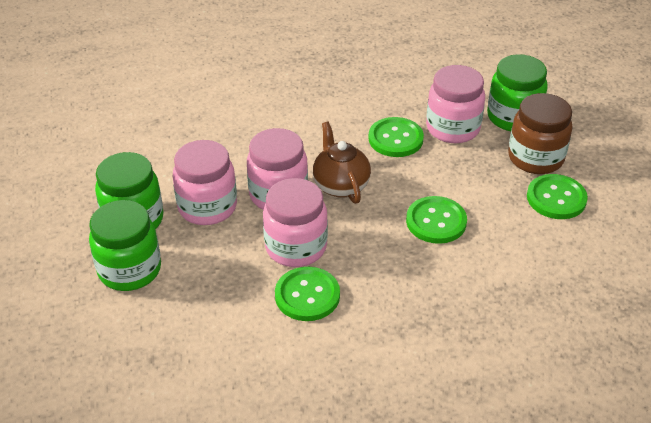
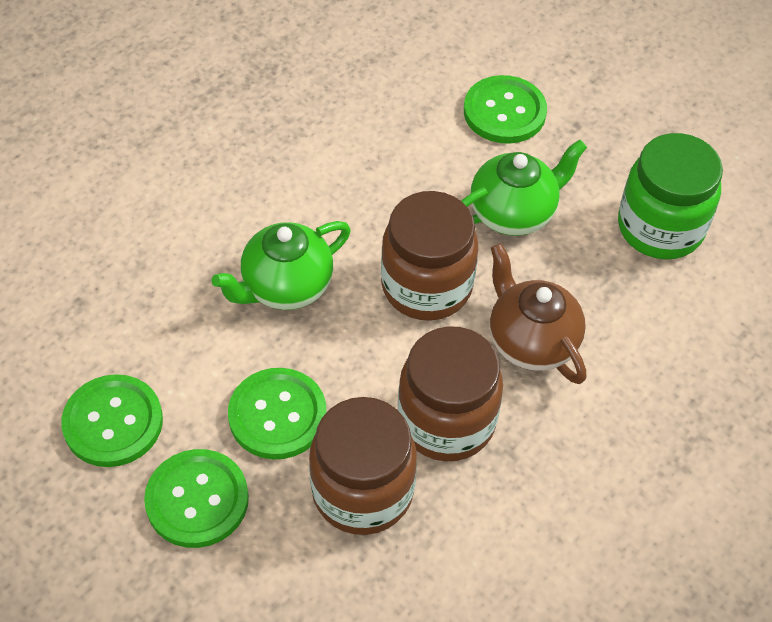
brown jar: [508,93,572,174] = 1 -> [309,397,417,535] [381,191,478,321] [398,326,503,461] = 3
green jar: [89,200,161,291] [95,152,163,229] [487,54,548,131] = 3 -> [618,133,723,260] = 1
green teapot: none = 0 -> [212,221,351,310] [461,140,587,236] = 2
pink jar: [173,140,237,225] [247,128,308,210] [263,178,328,267] [426,65,485,143] = 4 -> none = 0

